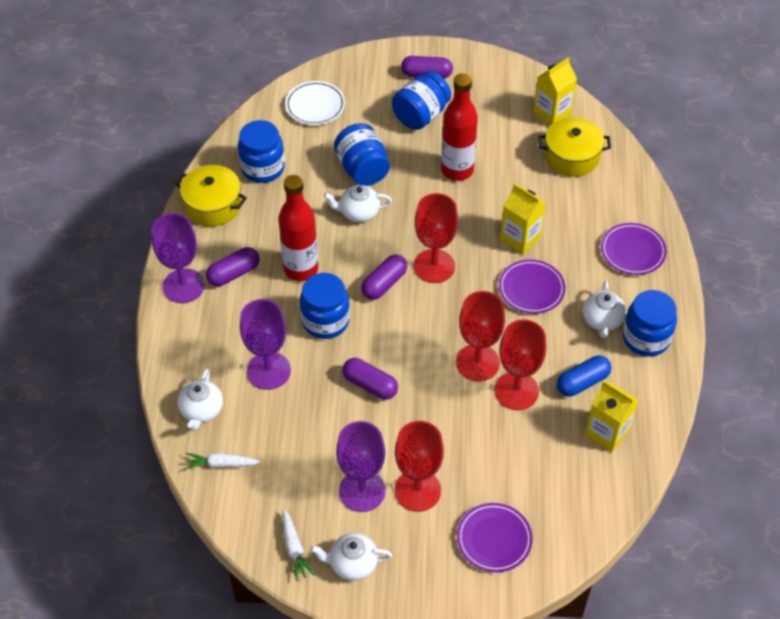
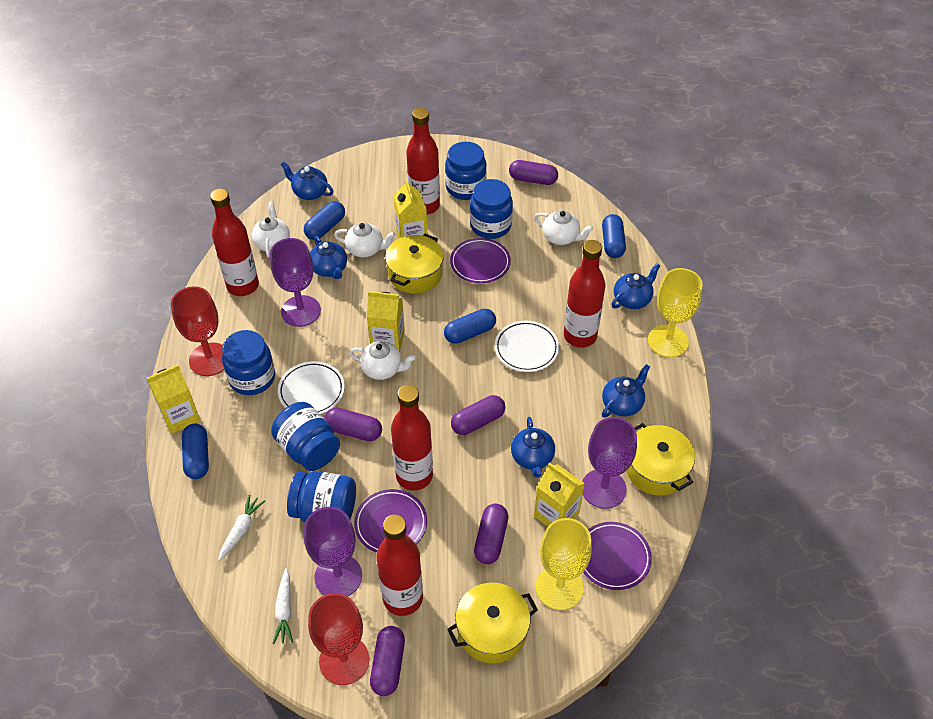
blue capsule: [557,355,611,397] = 1 -> [182,424,209,479] [304,201,345,240] [444,309,496,344] [602,214,626,258] = 4
blue teapot: none = 0 -> [280,161,334,200] [310,236,347,279] [511,417,555,478] [602,364,650,418] [611,263,660,309] = 5
purple capsule: [206,247,260,286] [342,358,398,400] [361,254,407,300] [401,56,453,78] = 4 -> [324,408,382,441] [370,626,405,696] [451,395,505,435] [474,504,508,564] [509,160,558,185] = 5
red bottle: [278,175,318,281] [441,73,478,181] = 2 -> [210,189,259,296] [376,514,423,616] [391,385,433,490] [406,108,440,215] [564,240,605,348] = 5
red goblet: [395,421,444,512] [414,193,458,283] [456,291,505,382] [495,319,546,410] = 4 -> [171,286,224,376] [308,593,369,685] = 2
white plate: [285,81,345,125] = 1 -> [278,361,345,414] [494,321,559,372] = 2
yellow carton: [500,183,546,254] [533,57,577,126] [585,381,639,452] = 3 -> [147,365,200,434] [367,291,405,352] [393,179,428,238] [534,462,585,527] = 4
yellow goblet: none = 0 -> [536,518,592,610] [648,268,703,358] = 2
yellow pot: [175,165,247,227] [538,117,611,177] = 2 -> [385,234,444,294] [447,582,538,663] [626,423,695,496] = 3

